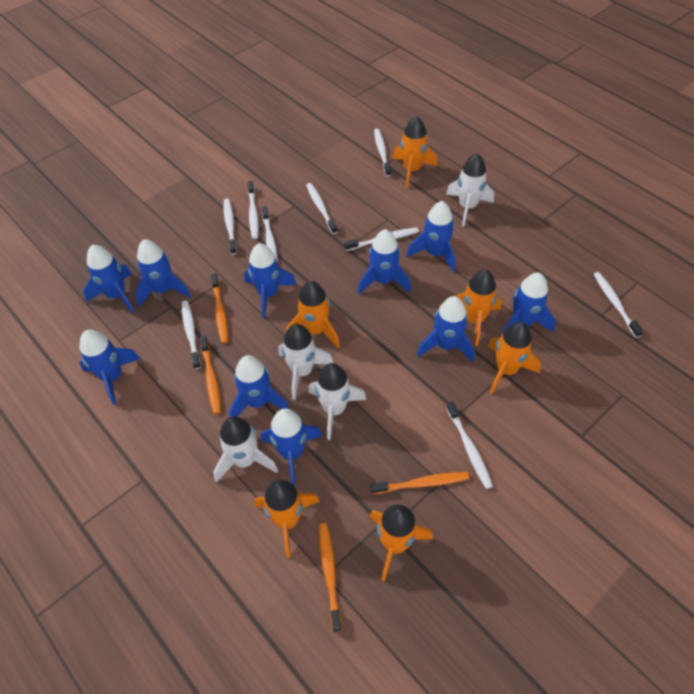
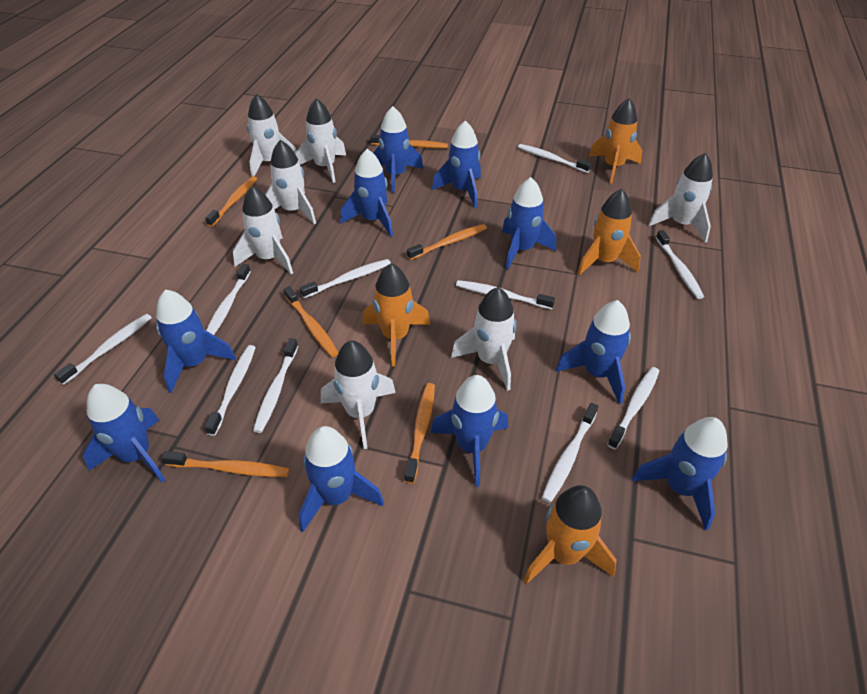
orange rocket: [254,480,320,558] [286,281,340,348] [369,505,433,582] [392,116,437,188] [456,270,502,346] [488,322,541,394] = 6 -> [363,263,430,367] [524,485,617,584] [577,189,641,275] [589,98,643,183] = 4
orange toothbrush: [200,336,221,414] [211,273,228,343] [319,523,342,632] [371,472,469,494] = 4 -> [162,451,289,477] [205,176,257,227] [284,286,338,357] [371,135,448,148] [405,383,435,484] [407,224,487,260] = 6
white rocket: [213,416,278,483] [278,324,333,400] [308,363,366,440] [446,153,494,227] = 4 -> [233,186,293,274] [247,94,297,177] [265,140,316,224] [296,98,346,183] [321,340,396,449] [451,287,517,391] [648,153,713,243] = 7
white toothbrush: [182,301,201,369] [223,199,237,255] [248,181,259,239] [262,206,278,263] [306,183,338,234] [344,227,419,251] [374,129,391,177] [446,401,493,489] [594,272,643,338] = 9 -> [54,314,152,385] [205,345,256,436] [206,264,251,335] [253,338,298,433] [299,259,391,298] [456,280,555,309] [518,144,591,173] [542,403,598,503] [607,367,659,449] [656,230,704,299] = 10

